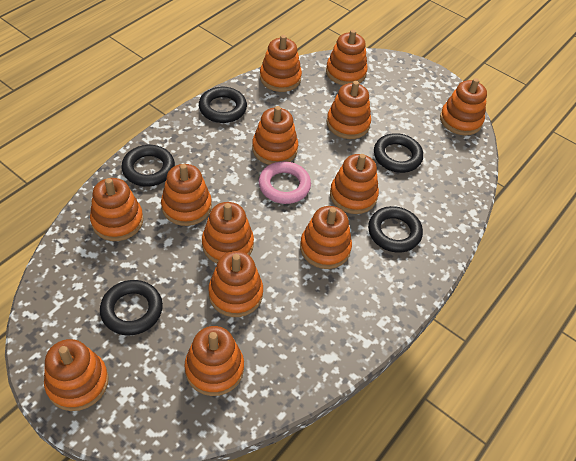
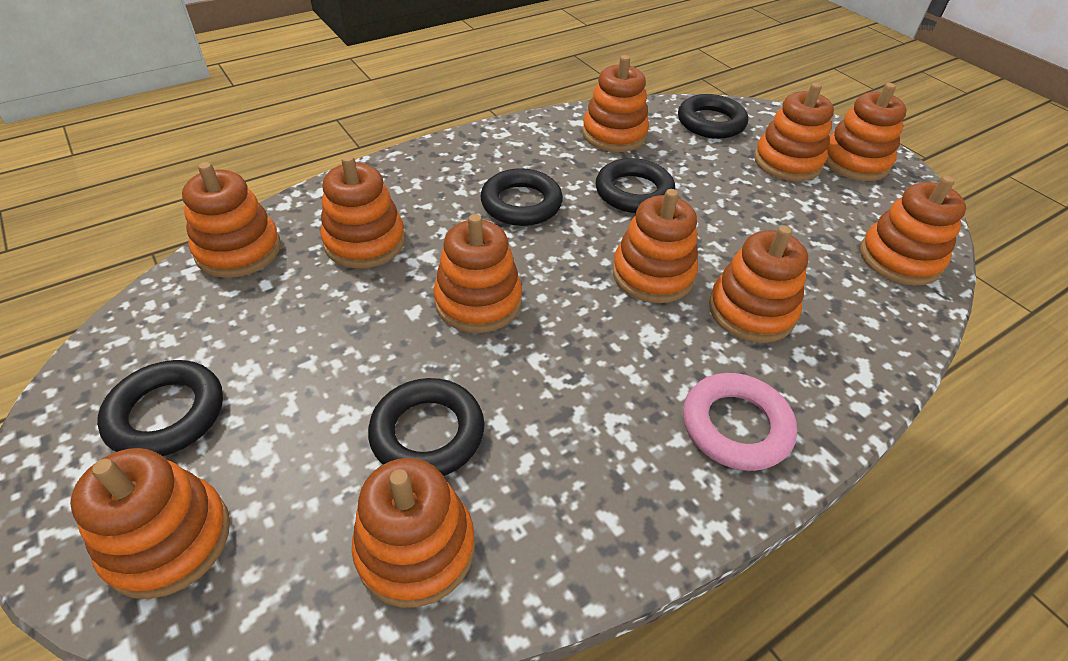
orange stacking toy: [44,339,109,411] [90,178,143,241] [161,164,212,226] [184,326,244,396] [202,202,254,263] [208,251,263,317] [252,106,298,165] [260,35,302,92] [300,206,352,269] [326,30,368,85] [327,81,371,139] [330,154,379,214] [440,78,487,135] = 13 -> [70,448,230,599] [182,162,281,278] [320,155,405,268] [352,458,475,608] [433,214,522,333] [582,55,649,152] [612,189,698,303] [709,225,808,343] [754,82,834,181] [825,83,907,181] [860,175,966,285] = 11

